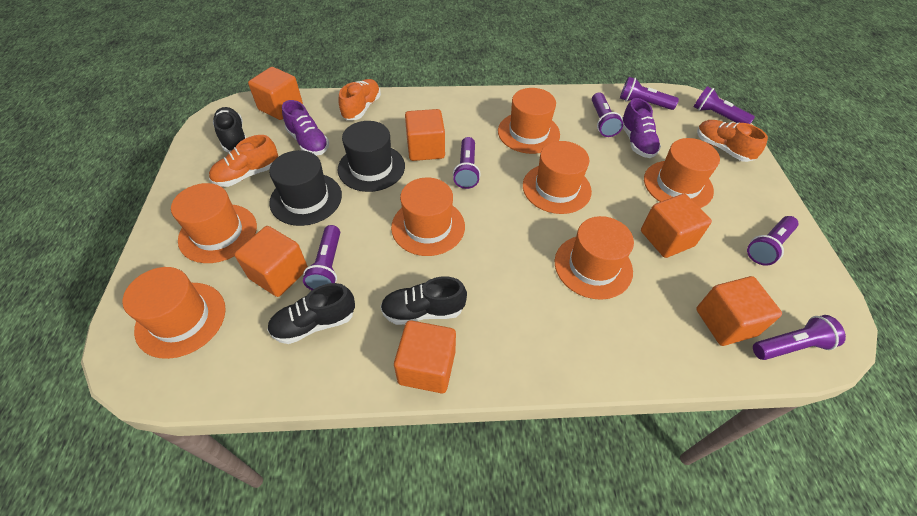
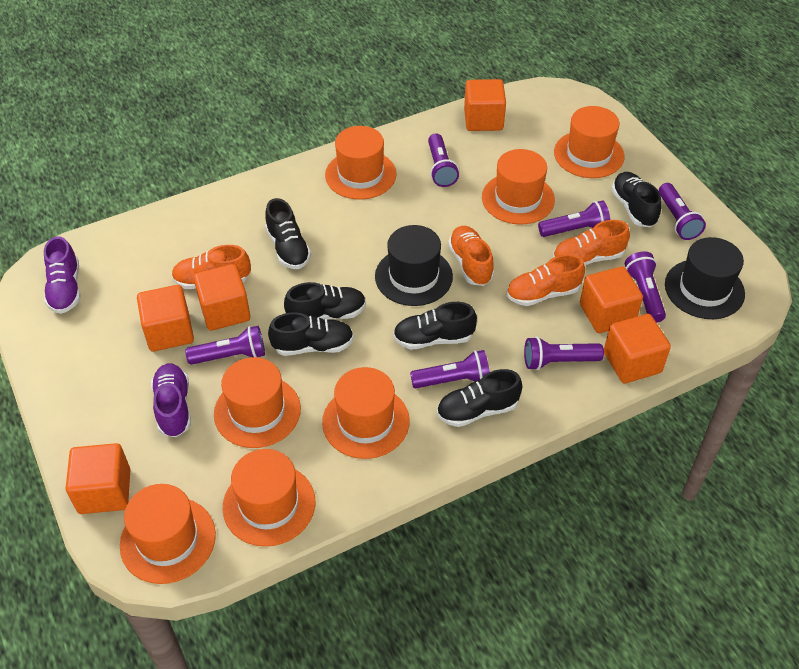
black shoe: [213,107,246,152] [267,283,355,344] [380,276,467,325] = 3 -> [265,198,311,269] [268,312,354,356] [284,282,366,320] [393,302,477,350] [437,369,522,427] [611,172,662,227] = 6
orange shoe: [209,135,278,187] [338,79,381,120] [697,120,768,162] = 3 -> [172,245,251,289] [448,226,494,286] [507,254,585,306] [553,220,630,266] = 4

